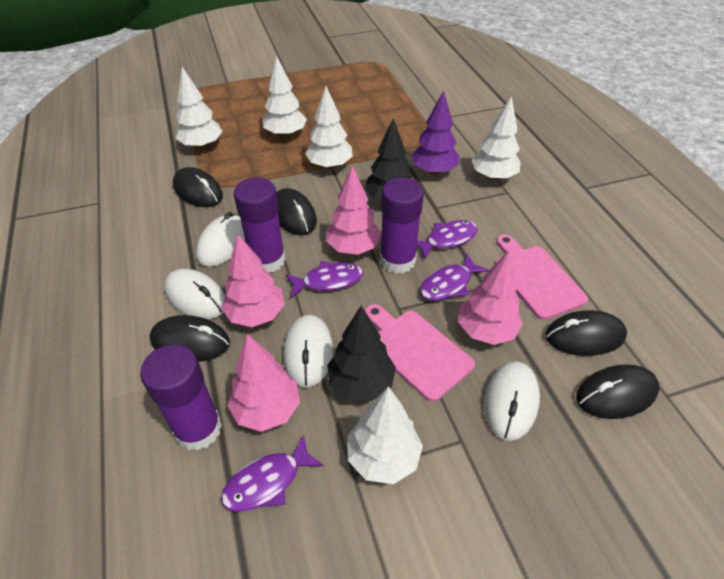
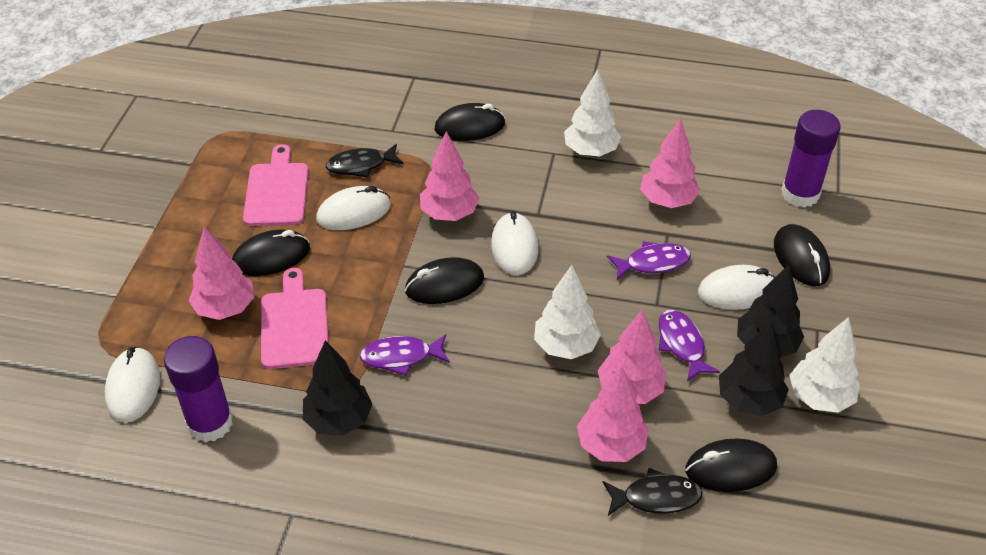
black fish: none = 0 -> [325,144,404,178] [603,468,703,516] = 2
black tree: [327,306,396,401] [365,118,412,201] = 2 -> [303,340,373,436] [719,320,789,416] [737,264,804,357] = 3
pink tree: [222,233,285,327] [227,334,300,432] [326,166,382,255] [458,251,523,345] = 4 -> [189,227,254,320] [420,131,479,221] [577,367,649,462] [598,310,667,404] [640,118,700,208] = 5
purple fish: [221,435,324,512] [285,261,363,298] [417,220,478,259] [420,254,489,301] = 4 -> [360,334,450,376] [607,241,691,280] [658,310,720,381] = 3
purple glue stick: [140,344,222,451] [234,177,286,273] [380,178,424,274] = 3 -> [164,336,233,443] [781,110,840,208] = 2
purple tree: [411,91,459,175] = 1 -> none = 0
white tree: [176,67,223,149] [262,56,307,138] [305,86,353,169] [347,387,423,484] [472,96,521,181] = 5 -> [534,265,601,359] [564,69,621,156] [789,317,860,413] = 3

